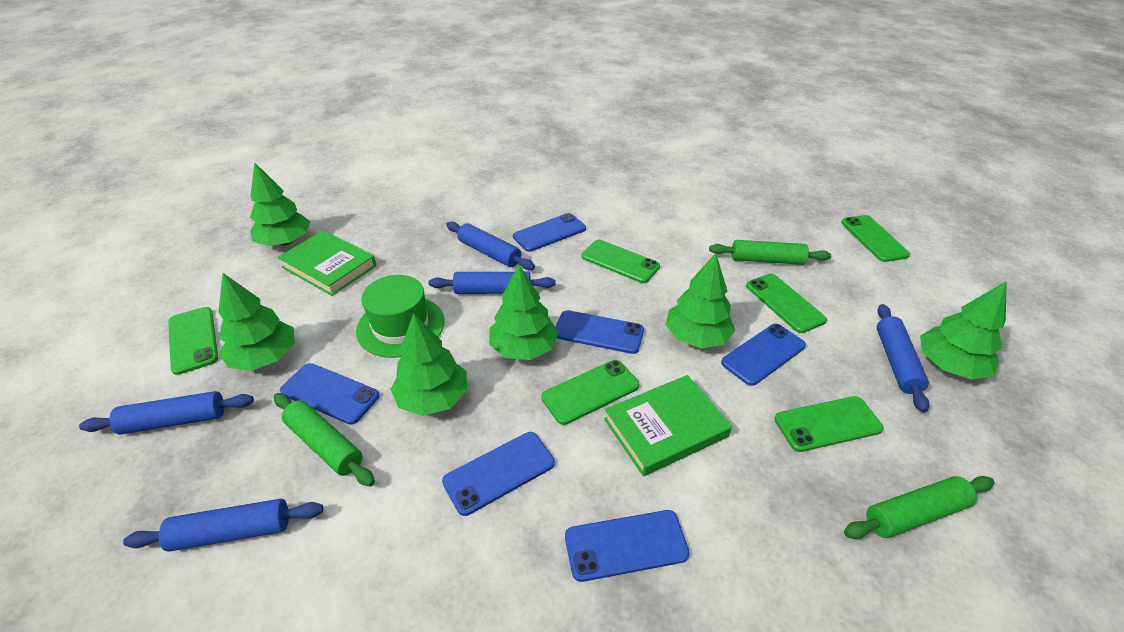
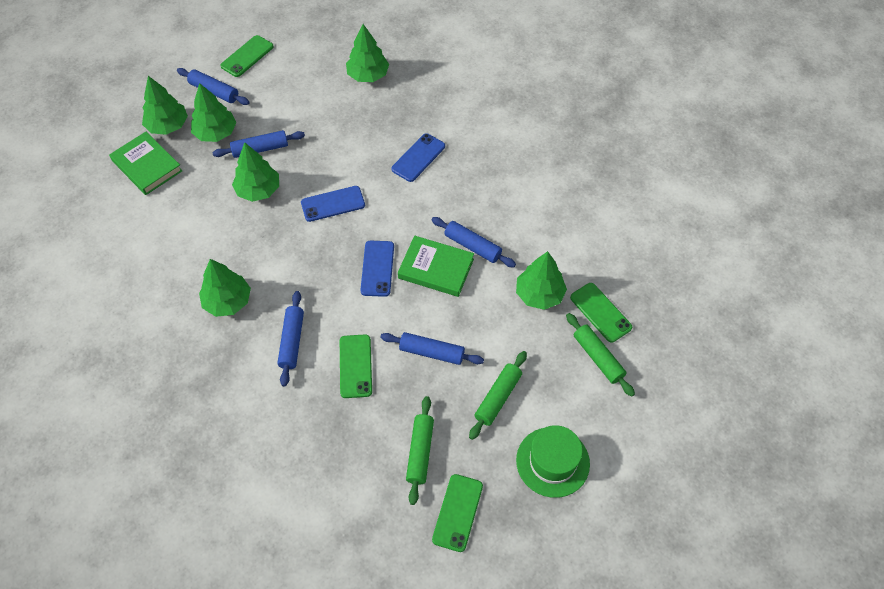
blue phone: [280,363,379,425] [442,432,555,516] [513,213,586,252] [555,310,644,354] [565,510,690,582] [721,324,806,386] = 6 -> [301,186,365,222] [360,241,394,297] [392,133,445,182] = 3
green phone: [168,307,218,375] [541,360,639,425] [581,240,660,283] [746,274,827,333] [774,396,884,452] [841,215,910,262] = 6 -> [220,35,274,77] [340,334,372,398] [432,474,483,552] [570,283,632,343] = 4

